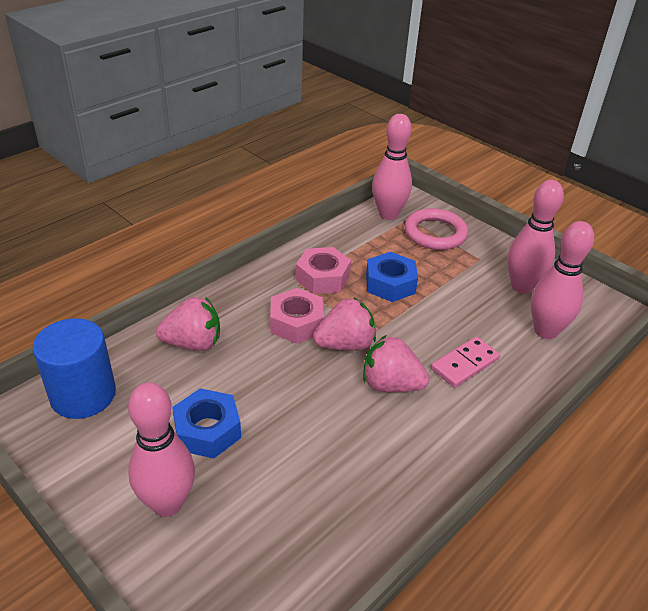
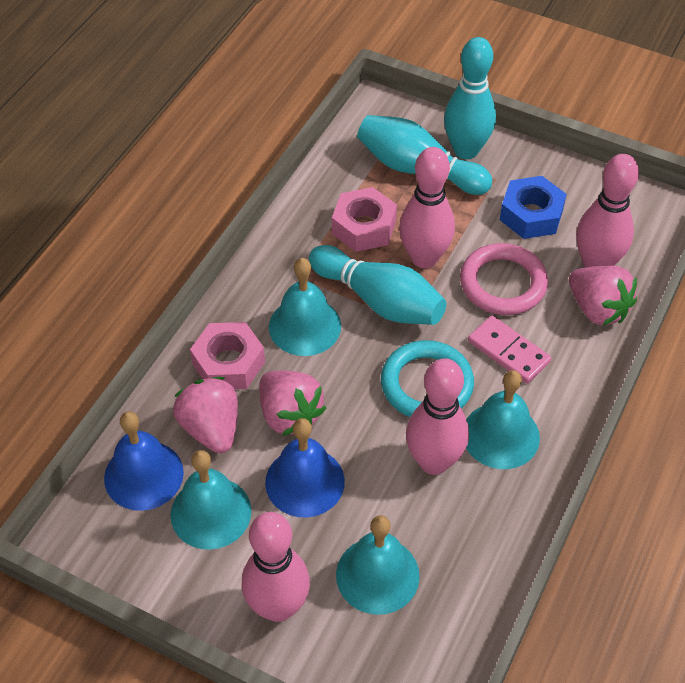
blue bell: none = 0 -> [104,411,184,511] [265,418,345,518] = 2
blue cylinder: [33,318,116,419] = 1 -> none = 0
blue nut: [172,388,241,458] [366,252,418,302] = 2 -> [500,176,567,239] = 1
turquoise bell: none = 0 -> [170,450,252,550] [269,258,341,356] [336,515,420,615] [466,370,540,469] = 4
turquoise bowling pin: none = 0 -> [309,245,446,325] [357,115,493,195] [444,37,496,159] = 3
turquoise ring: none = 0 -> [381,340,474,417] = 1

